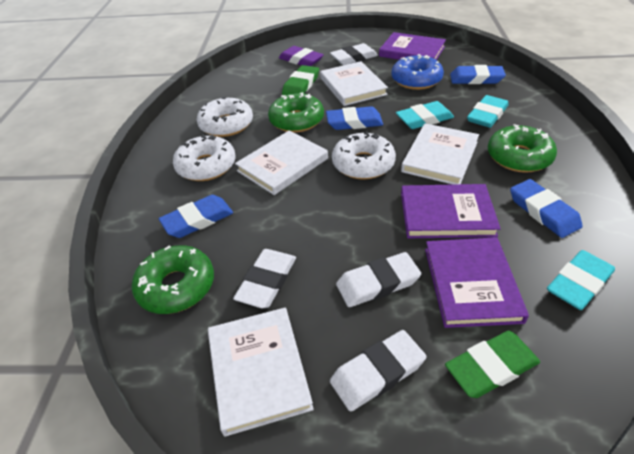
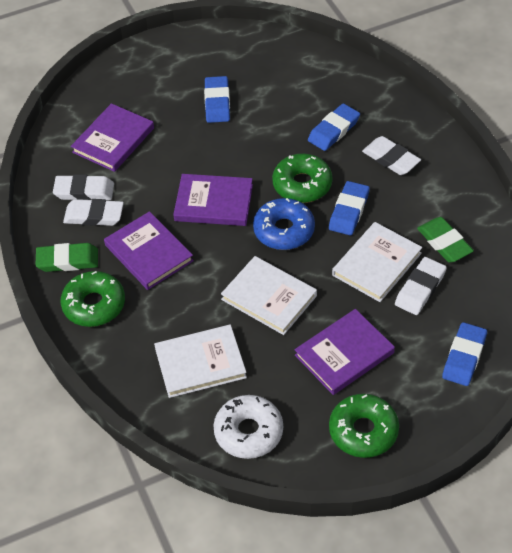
purple book: [379,32,446,60] [401,184,501,238] [425,237,529,328] = 3 -> [71,103,154,172] [104,211,194,290] [173,174,253,226] [295,309,395,395] = 4
purple eraser: [279,46,324,66] = 1 -> none = 0
turquoise eraser: [396,101,454,129] [467,95,509,128] [547,250,615,310] = 3 -> none = 0
white book: [208,307,314,437] [235,130,328,195] [320,61,388,106] [401,123,479,185] = 4 -> [154,325,247,398] [221,256,317,335] [332,222,422,302] = 3
white donut: [173,134,236,181] [197,96,253,137] [332,131,396,180] = 3 -> [214,395,283,459] = 1

